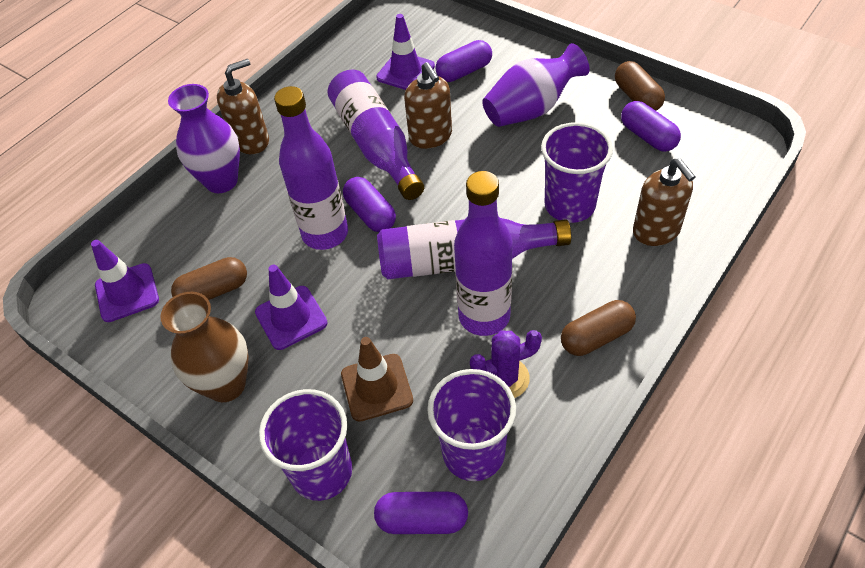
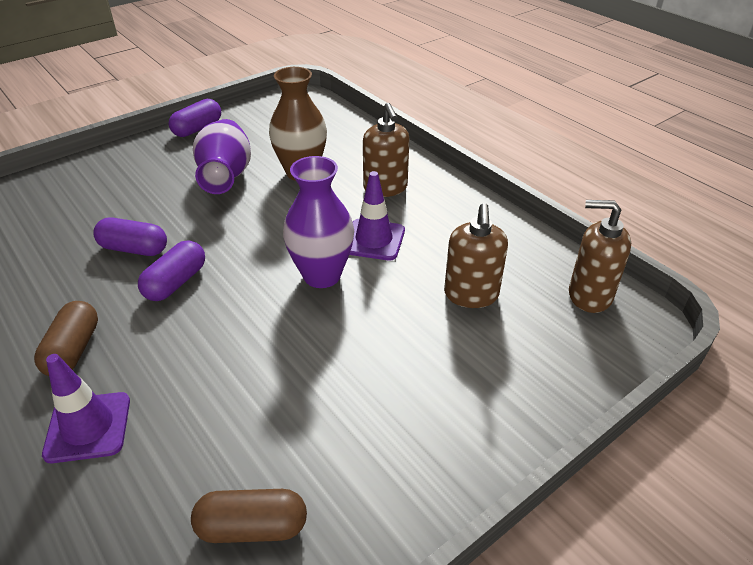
brown capsule: [171,257,247,300] [561,300,636,356] [615,61,665,111] = 3 -> [34,301,98,376] [191,489,307,543] = 2
brown traffic cone: [341,337,413,422] = 1 -> none = 0
purple bottle: [274,86,348,250] [328,70,424,200] [377,218,571,279] [454,171,513,336] = 4 -> none = 0
purple cactus: [470,330,542,398] = 1 -> none = 0
purple capsule: [343,177,396,232] [374,492,468,534] [436,40,492,82] [621,101,681,152] = 4 -> [93,217,167,256] [138,240,205,301] [168,99,221,137] = 3
purple cup: [259,389,352,501] [427,369,516,481] [541,122,613,223] = 3 -> none = 0
purple traffic cone: [91,240,159,322] [255,265,328,350] [376,14,435,90] = 3 -> [42,354,130,463] [349,171,405,261] = 2

